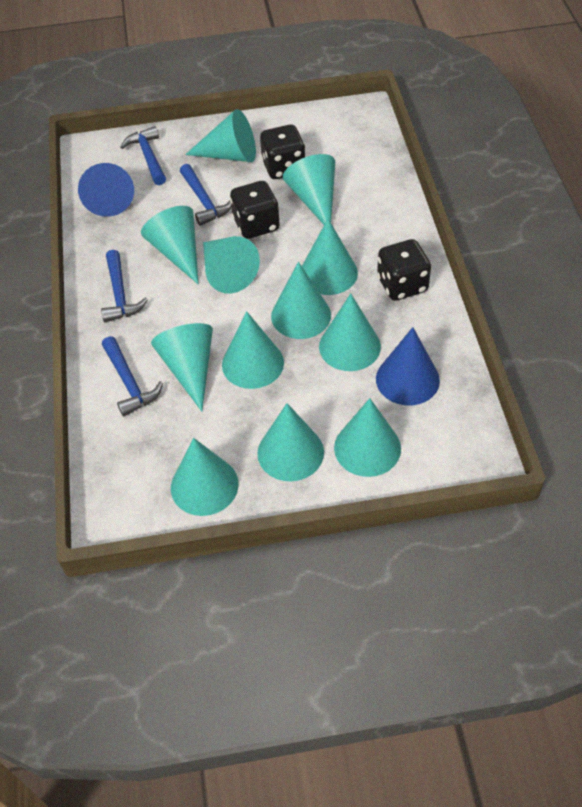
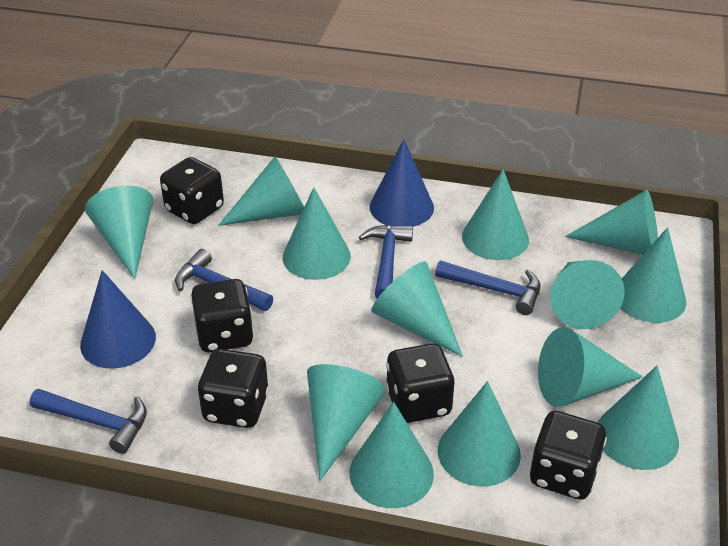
black dice: [230,181,280,239] [260,125,305,179] [377,239,431,301] = 3 -> [160,157,224,224] [191,279,254,352] [197,349,269,428] [386,343,454,423] [530,411,607,500] = 5
turquoise cone: [141,206,199,284] [151,323,213,411] [171,438,239,516] [185,109,256,162] [203,236,260,293] [222,311,284,389] [257,403,324,481] [271,262,331,339] [283,154,335,225] [302,219,358,295] [319,293,381,371] [334,398,401,477] = 12 -> [85,186,153,279] [218,156,304,226] [283,187,351,280] [307,364,386,481] [349,402,434,508] [371,262,463,357] [438,381,521,486] [462,169,529,260] [538,327,643,407] [550,260,625,329] [565,190,658,255] [598,366,679,470] [621,227,686,323] = 13

